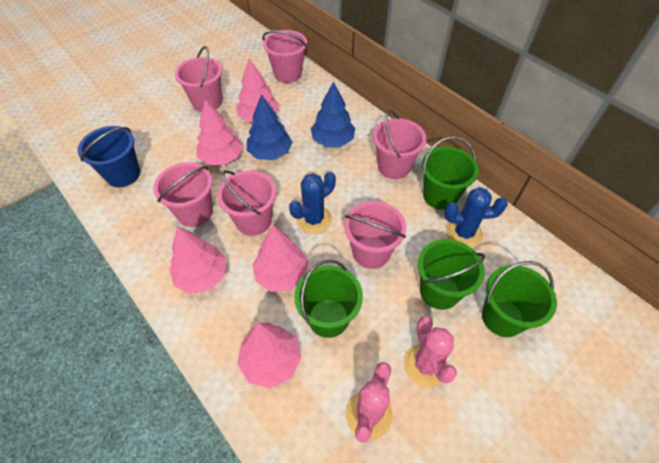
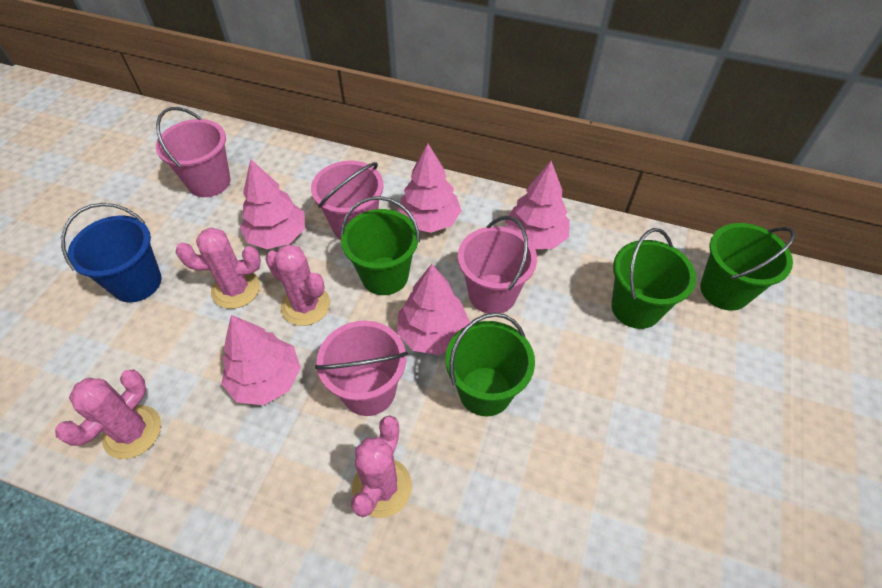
blue cactus: [289,172,336,234] [444,187,508,248] = 2 -> none = 0
blue tree: [247,94,292,160] [311,81,355,147] = 2 -> none = 0
pink bucket: [153,162,213,227] [175,46,222,112] [217,170,276,236] [262,30,307,83] [344,201,406,269] [373,110,426,179] = 6 -> [156,107,230,197] [311,161,384,240] [315,321,408,416] [458,216,537,314] = 4
pink cactus: [346,362,393,443] [404,316,457,387] = 2 -> [55,370,161,459] [175,228,261,309] [265,244,330,326] [351,415,412,518] = 4

